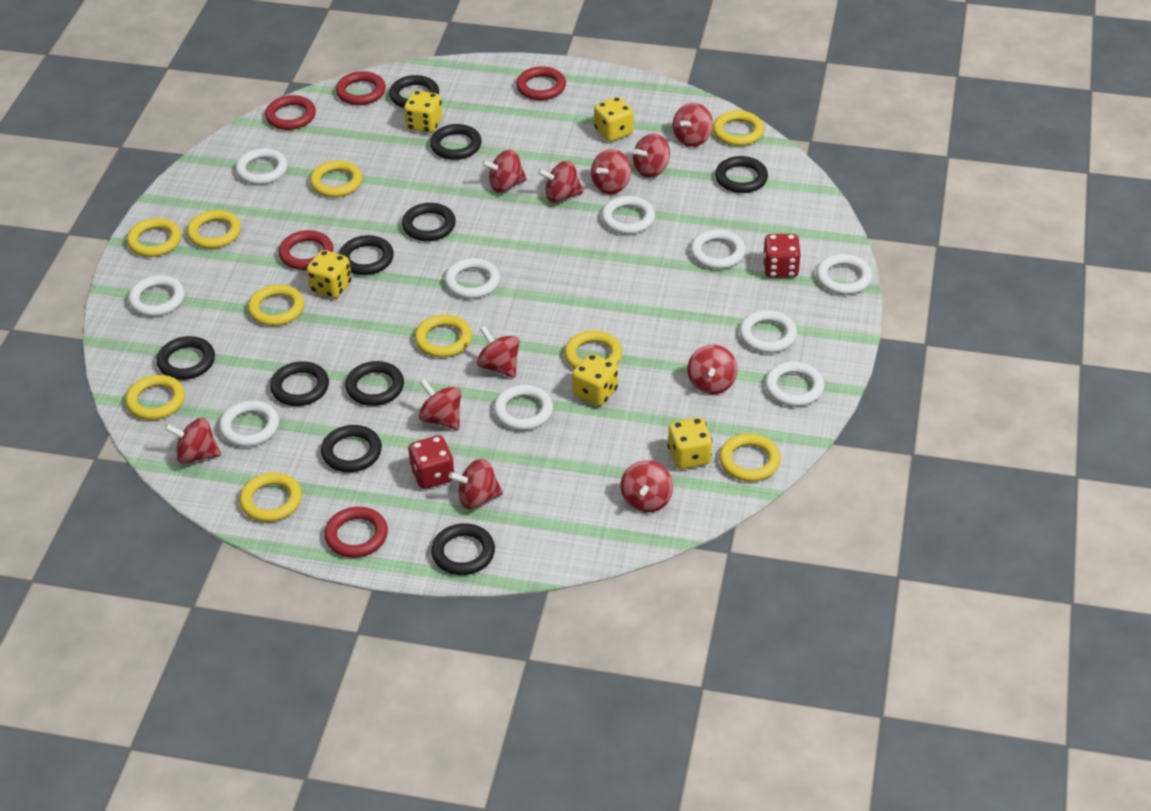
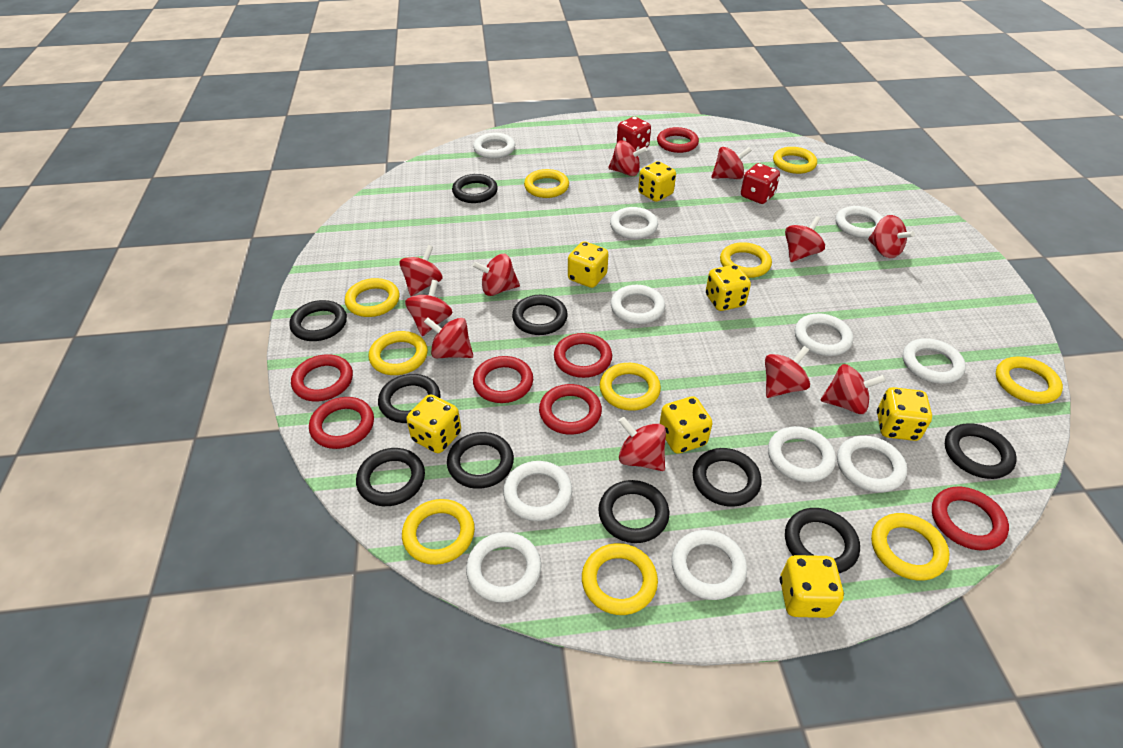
red ring: [265,95,316,130] [279,230,333,270] [324,507,388,558] [336,71,386,105] [516,66,566,100] = 5 -> [291,355,353,401] [309,397,374,449] [473,356,533,403] [539,384,602,435] [554,333,612,378] [657,127,699,153] [932,487,1009,550] = 7
white ring: [128,275,185,317] [219,401,279,447] [235,148,288,185] [444,258,500,299] [494,385,553,430] [601,196,655,234] [690,229,746,269] [739,310,797,353] [765,362,824,407] [816,254,872,295] = 10 -> [466,532,541,603] [473,133,515,159] [503,461,572,521] [610,207,658,239] [611,285,665,324] [671,530,747,600] [768,426,836,482] [795,314,853,356] [836,206,883,238] [837,435,907,493] [903,338,966,384] = 11
yellow dice: [307,250,352,298] [404,90,442,133] [572,354,618,406] [594,97,634,142] [668,417,713,469] = 5 -> [406,394,461,453] [568,241,608,288] [638,161,676,202] [660,396,713,454] [706,265,751,311] [780,555,844,618] [877,387,932,441] = 7

